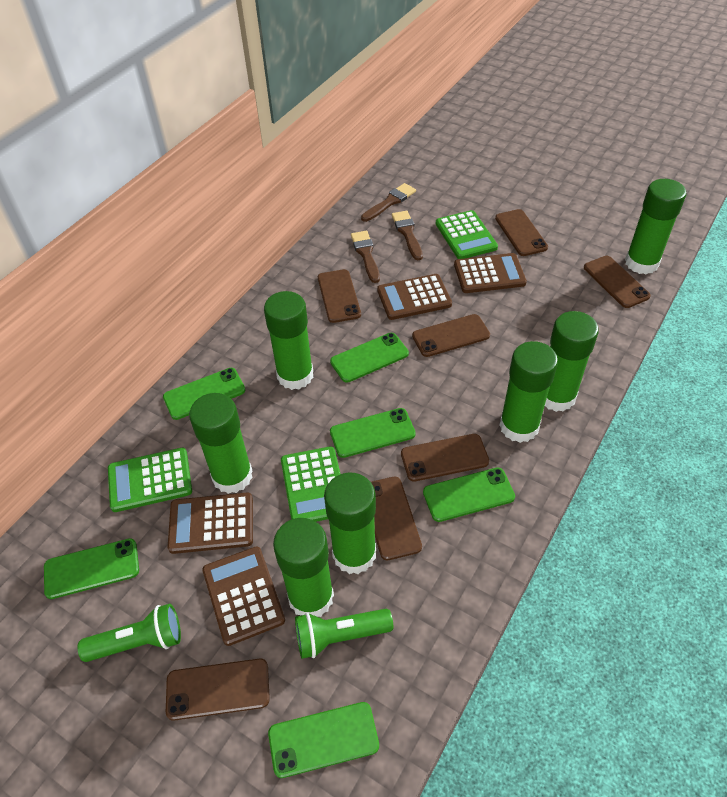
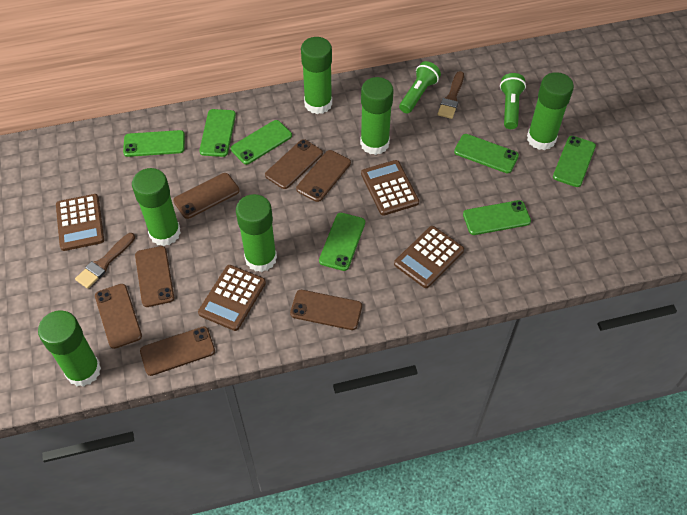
brown brush: [351,231,380,283] [361,183,416,222] [392,211,423,260] = 3 -> [75,233,135,289] [438,71,464,119] = 2
green calculator: [108,448,192,512] [281,446,340,522] [436,210,498,259] = 3 -> none = 0
green glue stick: [189,393,253,494] [264,291,313,390] [273,518,334,617] [324,472,376,574] [499,341,558,443] [545,311,599,412] [625,179,686,275] = 7 -> [38,310,101,387] [132,168,181,246] [236,194,277,272] [301,37,332,114] [360,77,394,155] [527,72,574,150] = 6
green phone: [44,538,139,599] [163,368,245,420] [268,702,379,778] [330,333,409,383] [330,408,416,458] [423,467,515,522] = 6 -> [123,130,185,157] [199,109,236,157] [231,120,292,165] [319,213,365,271] [454,134,519,173] [463,200,531,235] [553,136,596,187] = 7

